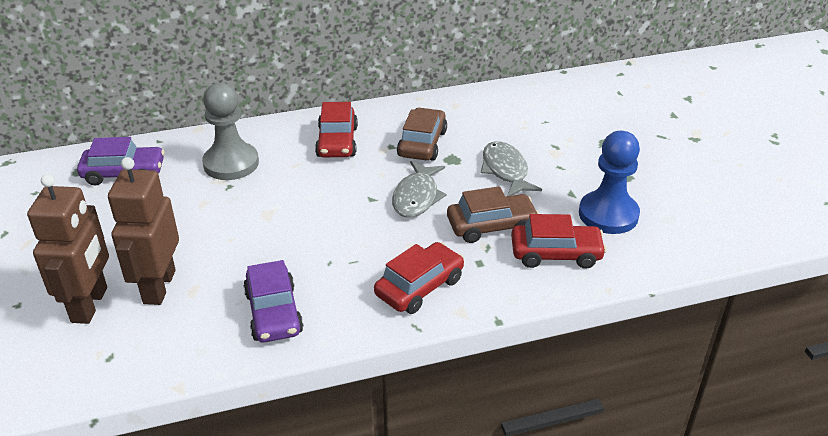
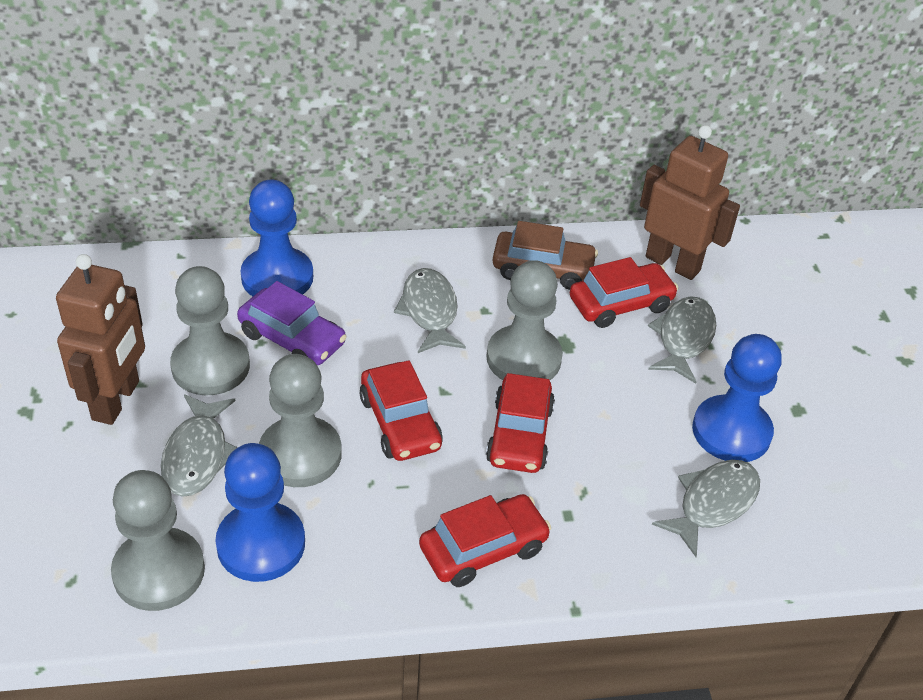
blue pawn: [579,131,640,234] = 1 -> [215,443,305,582] [241,180,313,296] [692,334,782,462] = 3
brown car: [397,108,447,161] [447,186,539,243] = 2 -> [493,221,598,290] = 1
grey fish: [392,161,447,217] [481,141,542,196] = 2 -> [161,395,238,497] [394,268,466,353] [648,296,716,384] [652,460,760,557] = 4
grey pawn: [202,83,259,180] = 1 -> [111,470,205,611] [170,266,250,395] [259,354,342,487] [487,260,563,380] = 4
purple car: [77,137,165,186] [243,260,303,343] = 2 -> [237,281,347,365] = 1
red car: [315,102,358,157] [374,242,464,314] [511,214,607,269] = 3 -> [360,360,443,461] [419,494,551,587] [486,373,555,473] [570,257,679,328] = 4

